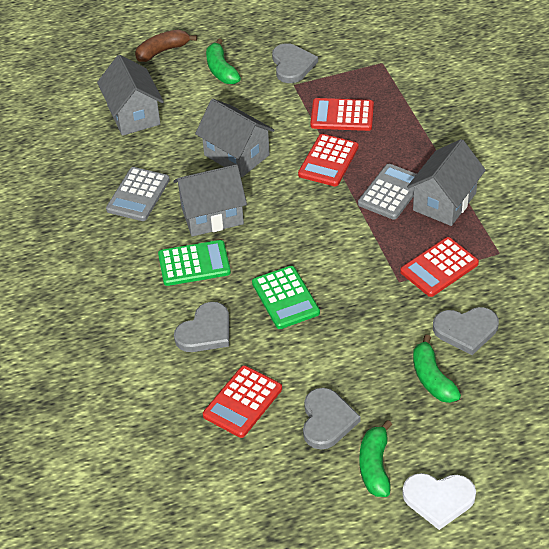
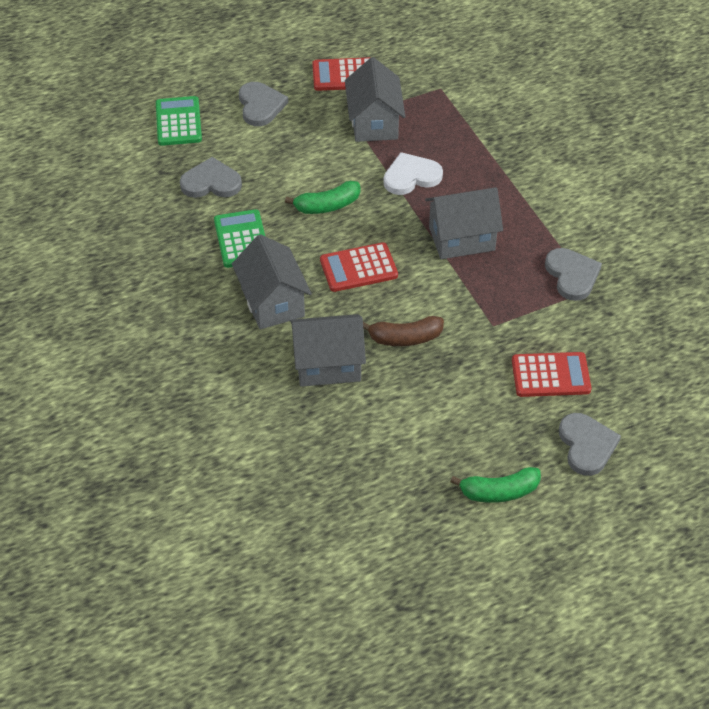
green banana: [206,38,241,84] [359,420,392,497] [413,335,461,403] = 3 -> [285,181,360,214] [450,467,541,503] = 2
grey calculator: [106,167,170,221] [358,164,417,220] = 2 -> none = 0
red calculator: [203,366,282,438] [298,134,359,186] [310,98,374,131] [400,237,479,297] = 4 -> [312,57,371,91] [320,242,398,292] [512,352,591,397] = 3

